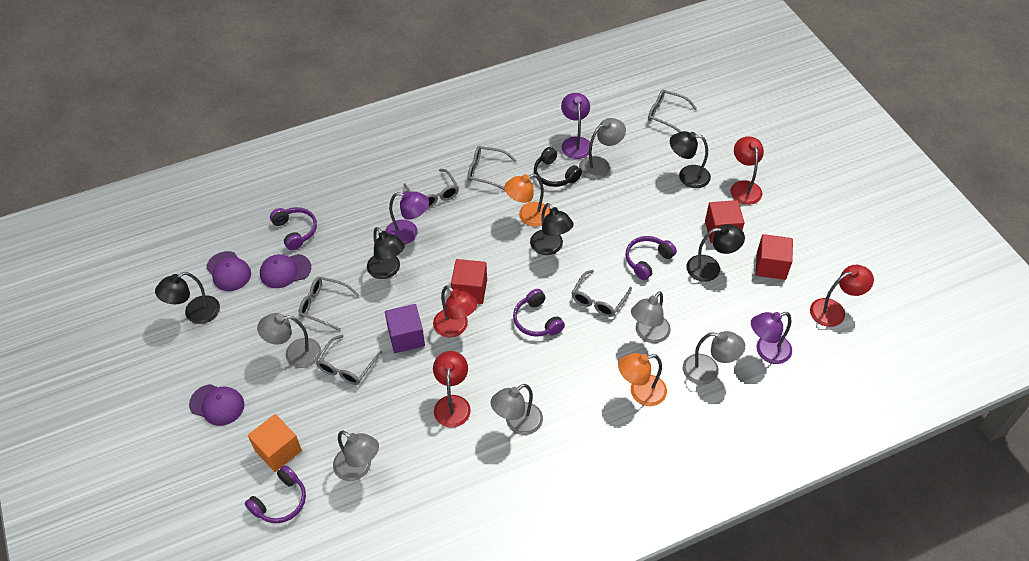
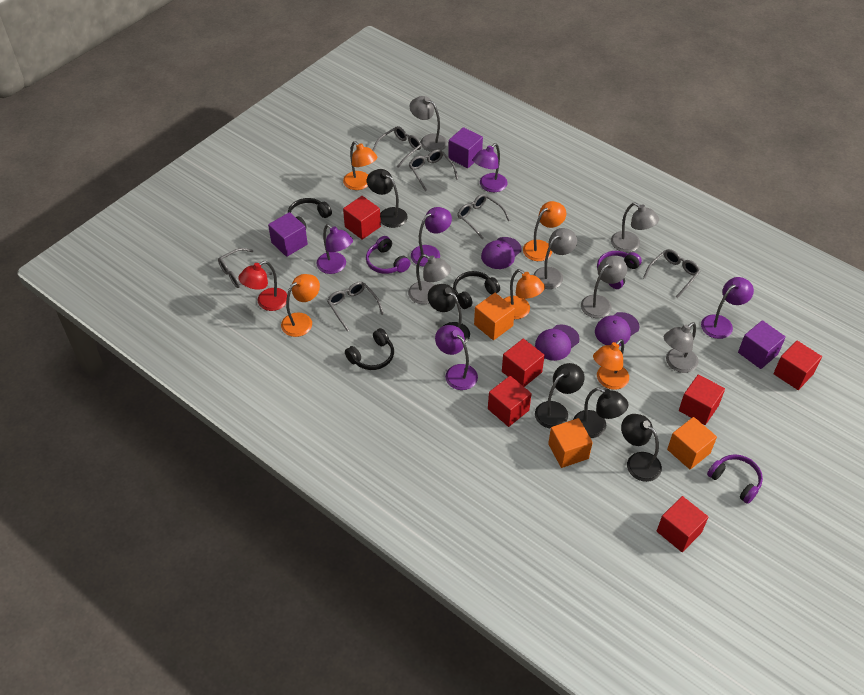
black headphones: [534,147,582,187] = 1 -> [288,198,332,228] [345,328,394,370] [453,271,500,309] = 3
orange cube: [248,414,302,472] = 1 -> [474,293,515,340] [548,418,593,468] [667,417,717,470] = 3
orange lamp: [504,174,550,227] [618,353,667,406] = 2 -> [281,274,320,337] [343,141,378,190] [504,269,545,319] [523,201,566,261] [593,339,629,390] = 5
purple cube: [385,304,425,353] = 1 -> [268,212,308,257] [448,127,483,168] [738,320,786,369] = 3
purple headphones: [245,465,306,523] [270,207,317,250] [513,289,565,337] [626,236,677,280] = 4 -> [366,236,410,274] [597,251,642,289] [707,454,763,504] = 3
purple lamp: [385,191,429,245] [561,93,590,159] [751,312,792,364] = 3 -> [316,224,353,274] [411,207,452,267] [435,325,478,390] [473,143,507,192] [701,277,754,339] = 5
red cube: [451,259,487,304] [705,200,745,243] [756,234,793,280] = 3 -> [343,196,381,240] [488,376,532,427] [502,339,545,387] [657,496,708,552] [679,374,725,425] [773,341,822,390] = 6
red lamp: [433,285,478,337] [433,351,471,428] [730,137,764,205] [810,265,874,327] = 4 -> [239,261,287,311] = 1

